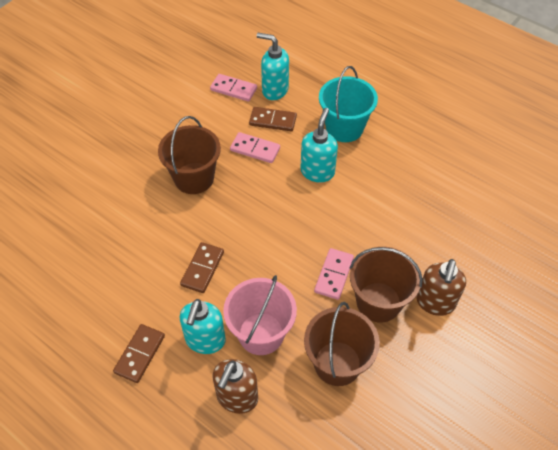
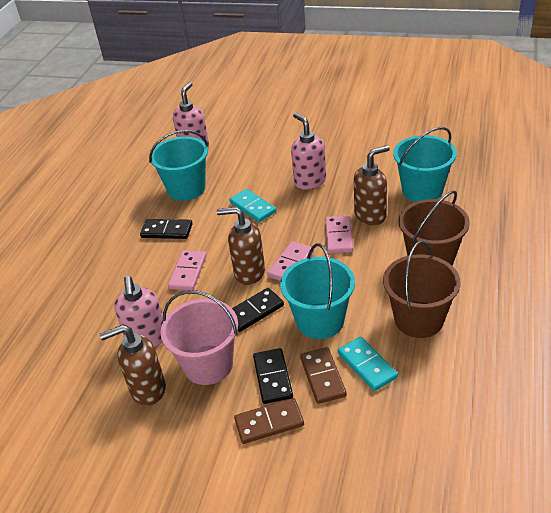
black domino: none = 0 -> [140,219,193,239] [232,288,284,332] [253,348,293,404] = 3
brown bucket: [158,116,221,194] [304,302,380,386] [350,247,423,323] = 3 -> [383,241,461,338] [398,190,470,266] = 2
brown domino: [113,324,165,383] [180,242,224,293] [249,107,297,132] = 3 -> [234,398,304,444] [300,347,347,404] = 2
brown soap dispenser: [212,359,258,414] [416,259,466,316] = 2 -> [100,324,166,406] [217,207,265,285] [354,145,390,225] = 3
pink soap dispenser: none = 0 -> [114,276,163,347] [173,82,209,148] [291,113,326,190] = 3
turquoise bucket: [319,66,378,142] = 1 -> [149,130,208,201] [280,243,355,339] [393,127,457,202] = 3
turquoise domino: none = 0 -> [229,189,277,222] [338,337,398,391] = 2
turquoise soap dispenser: [179,299,226,354] [257,33,289,100] [300,108,338,182] = 3 -> none = 0

